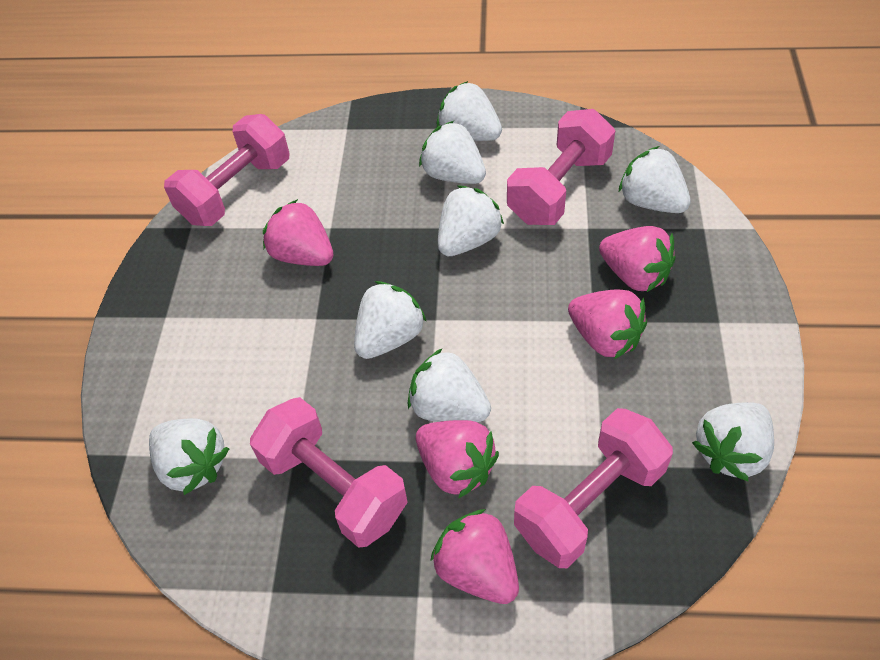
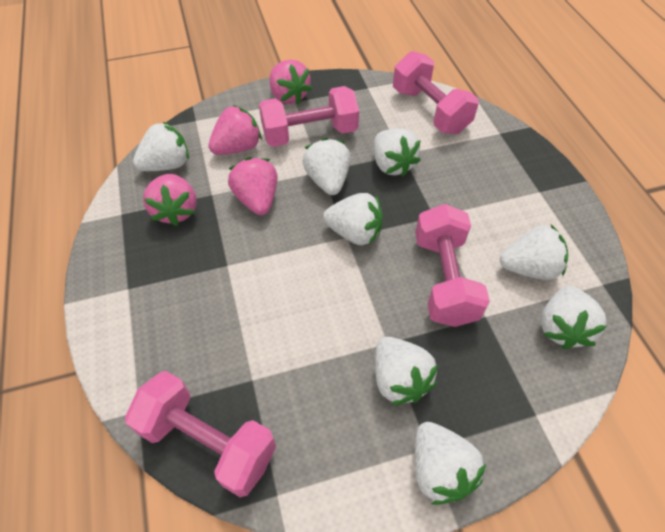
pink strawberry: [263,199,333,266] [416,420,499,499] [430,509,519,604] [568,289,647,359] [599,226,676,293] = 5 -> [143,174,197,226] [208,105,262,155] [228,157,277,215] [269,60,312,105] = 4

